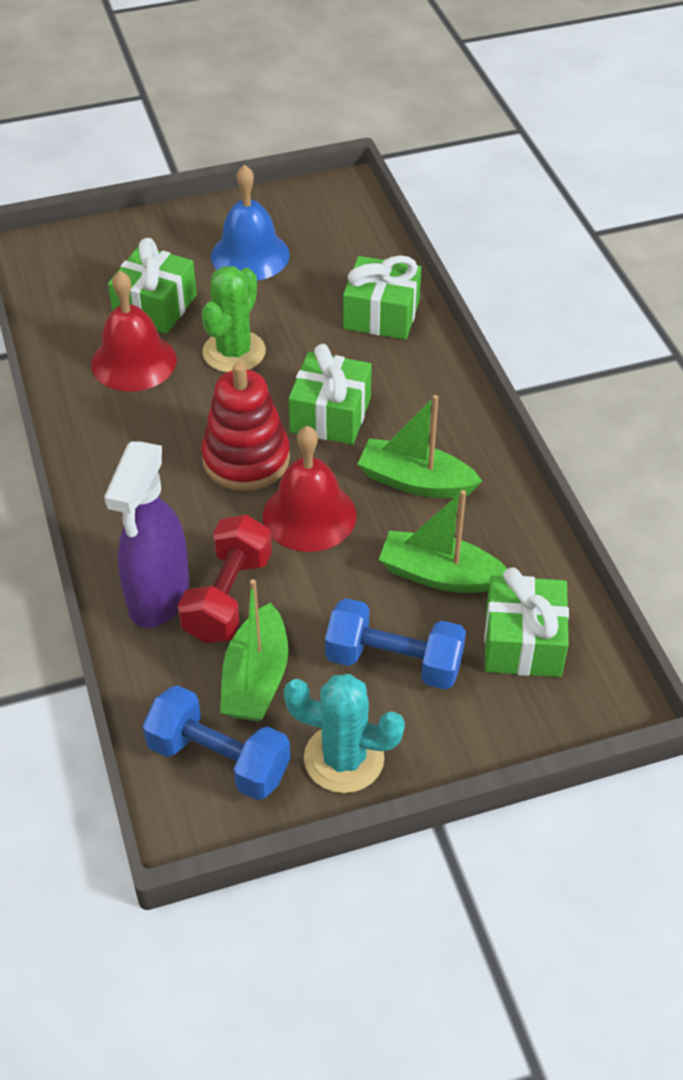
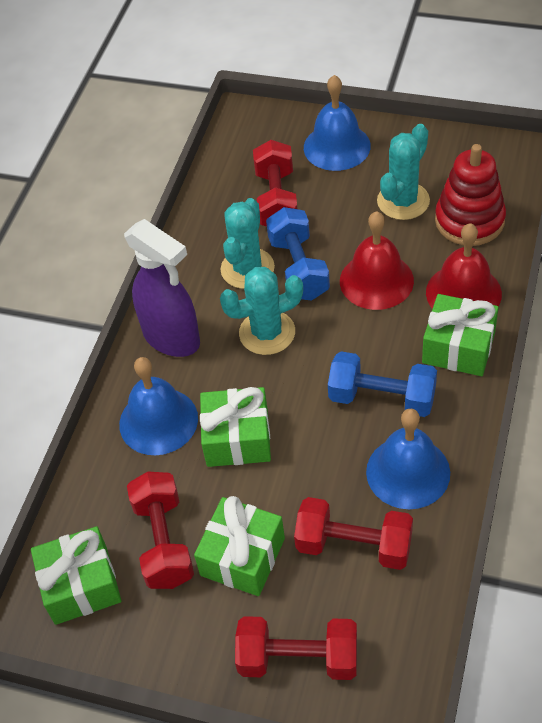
blue bell: [211,164,290,281] = 1 -> [119,357,198,455] [304,75,371,171] [366,409,450,509] = 3
green boat: [220,579,288,722] [358,395,482,498] [379,490,507,593] = 3 -> none = 0
green cactus: [202,266,266,373] = 1 -> none = 0
red dumbbell: [178,514,272,643] = 1 -> [127,471,194,589] [235,616,357,680] [253,140,297,227] [294,497,413,570] = 4
turquoise cactus: [284,674,405,793] = 1 -> [220,267,303,355] [221,198,275,289] [377,124,430,220] = 3

